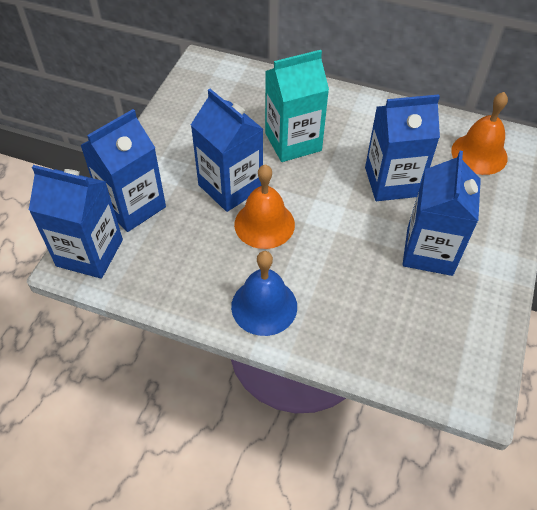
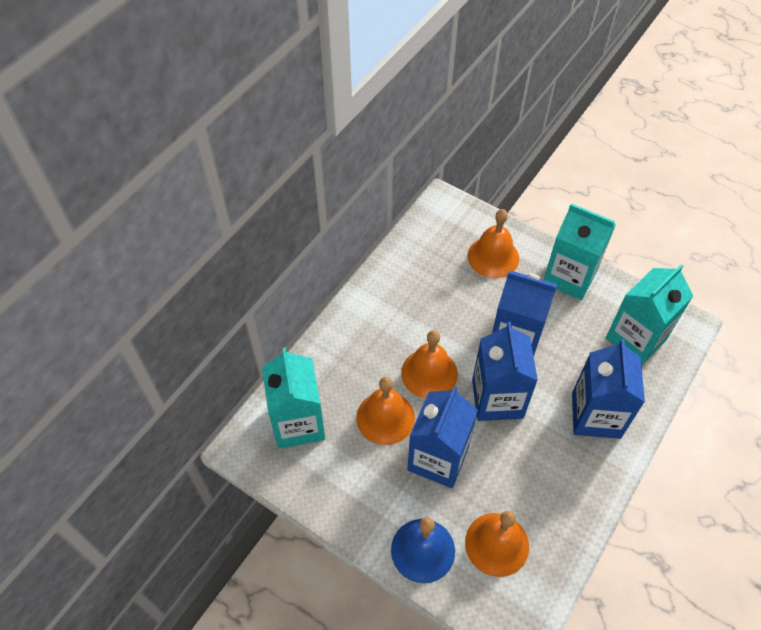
blue carton: [29,165,123,279] [80,109,166,232] [191,89,263,212] [365,94,440,201] [403,151,481,276] = 5 -> [407,386,478,488] [472,322,538,421] [492,271,557,357] [572,339,645,439] = 4
orange bell: [234,165,295,249] [451,92,508,175] = 2 -> [356,377,415,445] [401,330,458,399] [465,511,529,577] [468,209,519,278] = 4
turquoise carton: [265,50,329,162] = 1 -> [262,347,325,449] [544,203,616,300] [606,264,693,365] = 3

